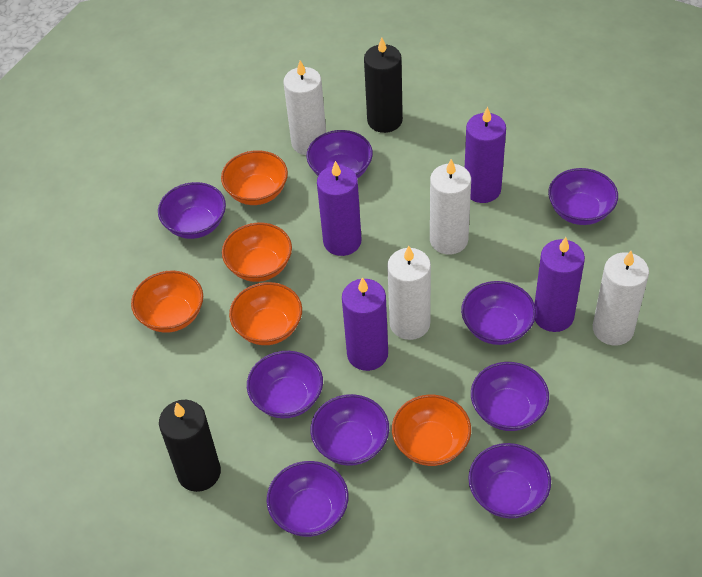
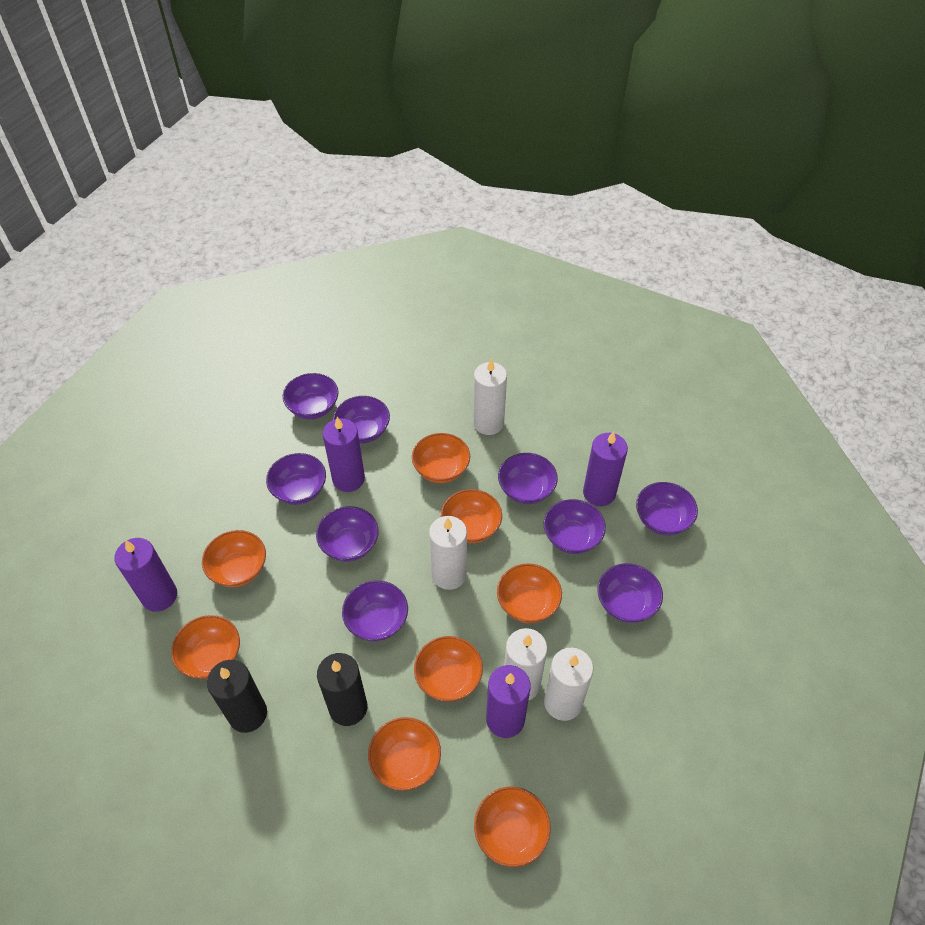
orange bowl: [131,271,203,333] [221,150,288,205] [222,223,292,282] [229,282,302,345] [392,395,471,466] = 5 -> [171,615,240,679] [202,530,266,587] [368,717,441,791] [412,433,470,483] [414,636,483,702] [441,489,502,543] [474,787,551,867] [497,563,562,623] = 8

